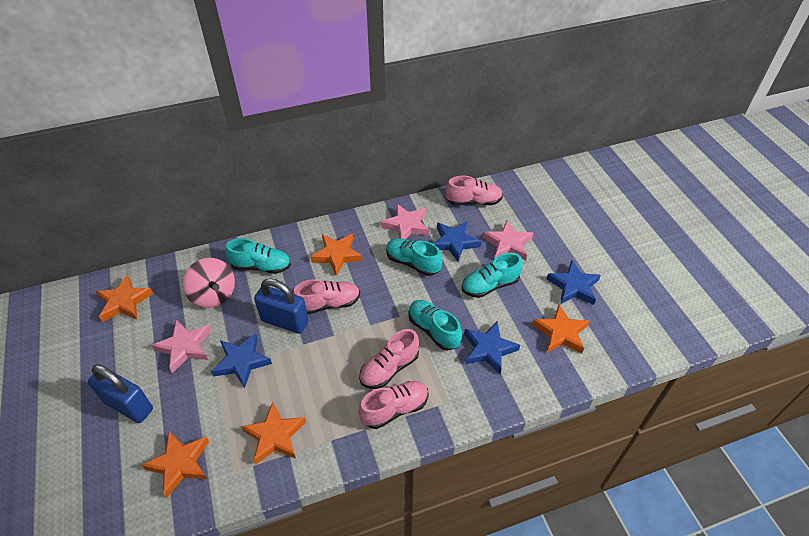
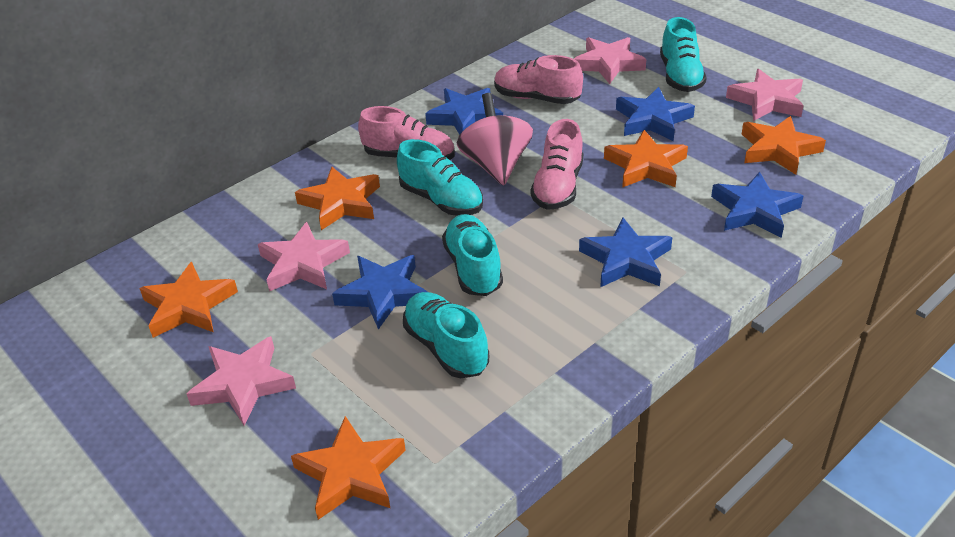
blue padlock: [88,364,153,423] [254,278,308,334] = 2 -> none = 0
blue star: [211,333,272,388] [433,221,481,262] [464,321,520,374] [547,260,601,305] = 4 -> [332,255,428,330] [425,88,503,135] [579,218,672,287] [616,87,695,141] [711,172,803,238] = 5
pink shoe: [293,279,360,315] [358,381,429,429] [359,329,419,389] [446,176,503,205] = 4 -> [358,106,455,160] [494,55,583,104] [530,119,583,210] = 3
pink star: [152,320,211,373] [381,204,429,239] [483,220,533,261] = 3 -> [187,336,296,425] [258,222,350,291] [574,37,646,84] [726,69,804,121] = 4

